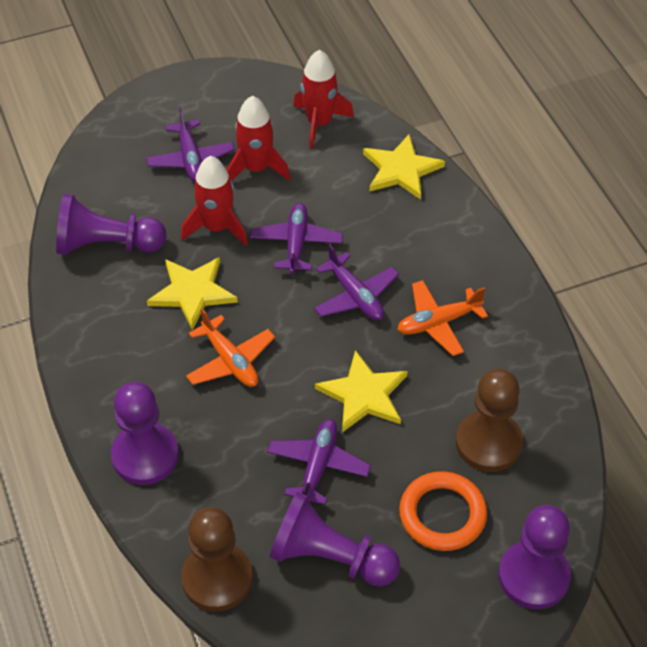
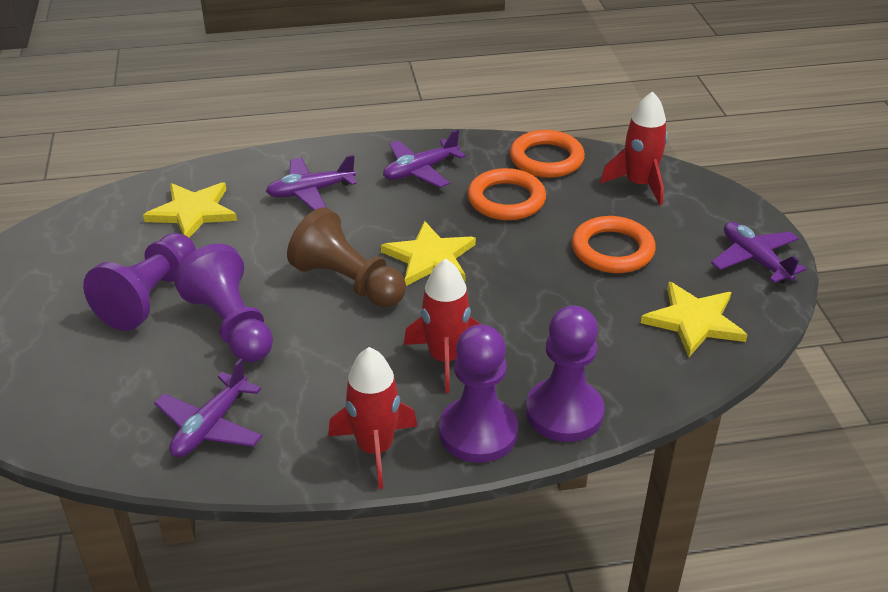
brown pawn: [181,507,253,612] [456,369,523,472] = 2 -> [287,207,406,307] = 1
orange plane: [186,308,275,387] [397,280,488,356] = 2 -> none = 0
orange ring: [399,471,487,551] = 1 -> [467,168,546,220] [510,130,585,178] [572,216,656,273] = 3

